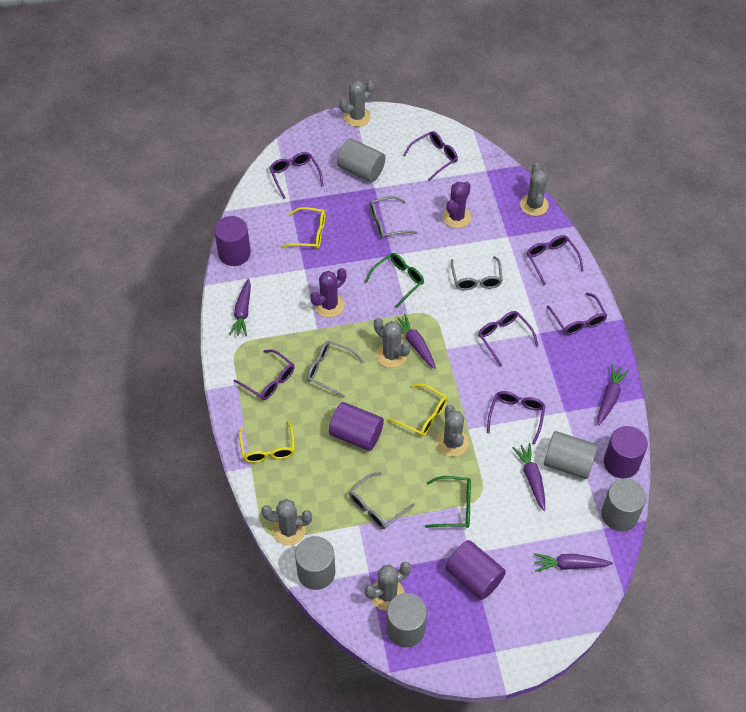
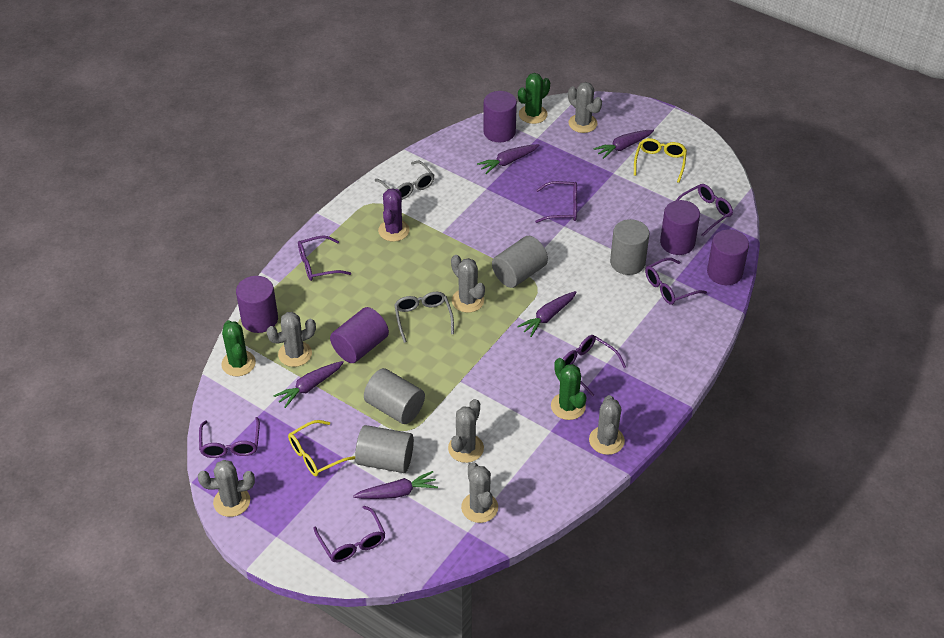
green cactus: none = 0 -> [221,320,256,376] [518,73,550,124] [551,358,586,420] = 3
green glasses: [365,253,424,308] [425,476,471,528] = 2 -> none = 0
grey cactus: [261,499,312,545] [339,81,374,127] [365,562,411,611] [374,318,410,368] [436,405,468,457] [520,163,549,216] = 6 -> [198,460,255,517] [267,312,316,367] [448,399,484,463] [451,255,485,313] [461,462,498,523] [568,82,602,133] [589,395,625,455] = 7
grey cylinder: [295,536,335,590] [337,139,385,182] [386,593,427,647] [544,431,598,479] [601,478,646,531] = 5 -> [355,425,414,473] [364,368,425,424] [492,236,548,288] [610,219,650,275] = 4
grey glasses: [307,341,364,398] [349,472,415,529] [370,196,418,239] [451,256,503,290] = 4 -> [375,161,434,200] [394,292,454,343] = 2
purple cactus: [310,268,346,318] [442,181,471,228] = 2 -> [378,188,410,242] = 1
purple cylinder: [214,216,251,266] [329,402,384,451] [445,540,506,600] [604,426,648,479] = 4 -> [236,276,278,333] [330,307,389,363] [483,91,517,142] [660,200,700,255] [707,229,749,285] = 5
yellow glasses: [239,420,295,463] [281,207,325,249] [387,384,447,436] = 3 -> [288,420,355,476] [634,138,687,183] = 2

